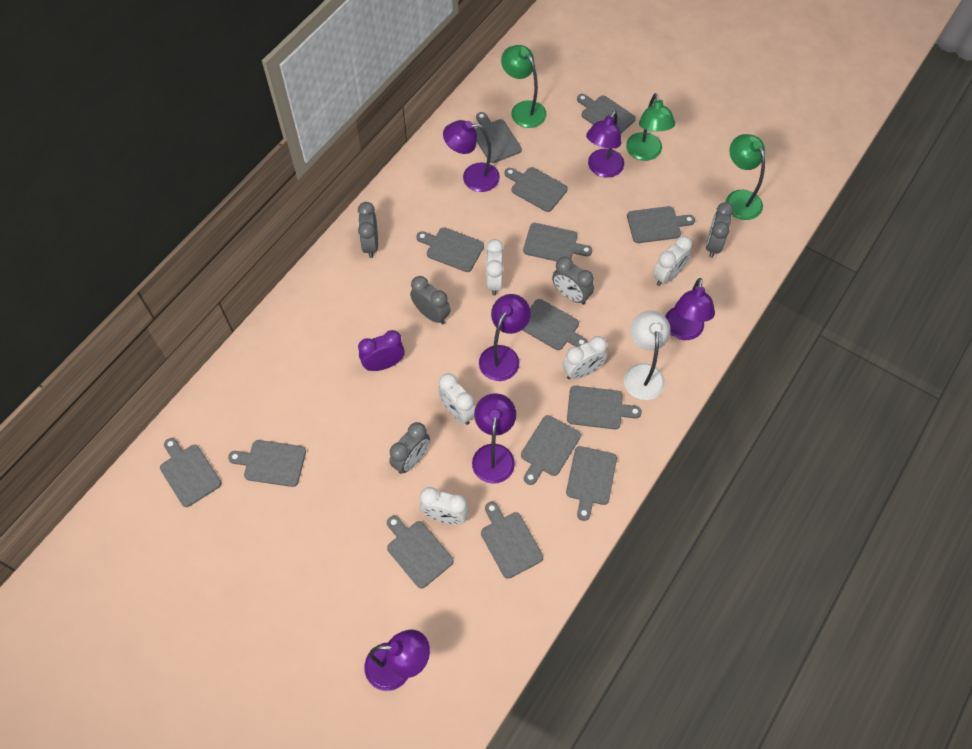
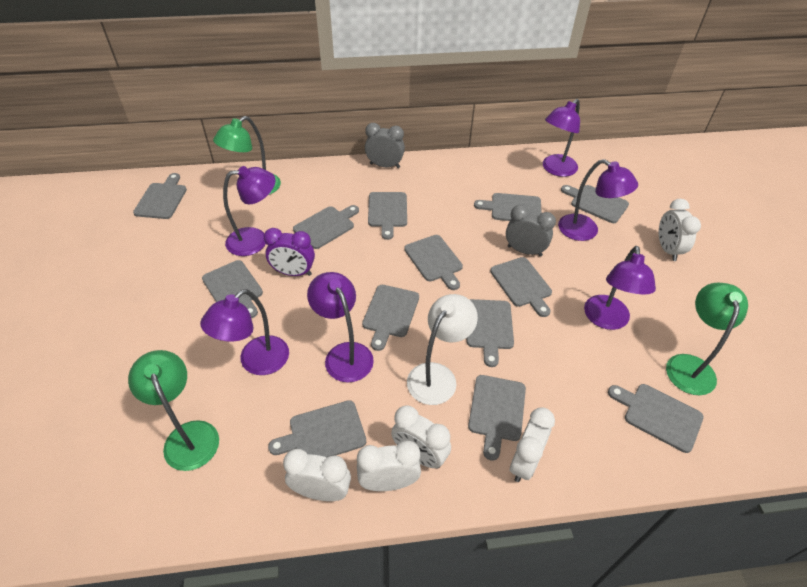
grey clock: [358,202,378,258] [389,422,430,474] [410,276,451,324] [552,257,594,305] [706,202,734,258] = 5 -> [365,123,405,168] [506,205,556,256] = 2
grey cutting board: [160,438,221,507] [228,440,306,487] [387,516,454,588] [416,227,484,272] [475,112,522,163] [481,502,543,579] [505,167,568,212] [521,415,581,485] [523,223,592,261] [523,299,588,350] [566,446,617,521] [567,386,642,429] [577,94,636,133] [627,206,695,243] = 14 -> [133,173,187,219] [202,260,263,318] [268,400,366,457] [293,205,359,249] [362,285,419,351] [368,192,407,240] [404,235,463,290] [467,299,514,367] [468,375,526,461] [474,193,542,221] [490,257,552,317] [561,185,629,223] [608,384,704,453] = 13

